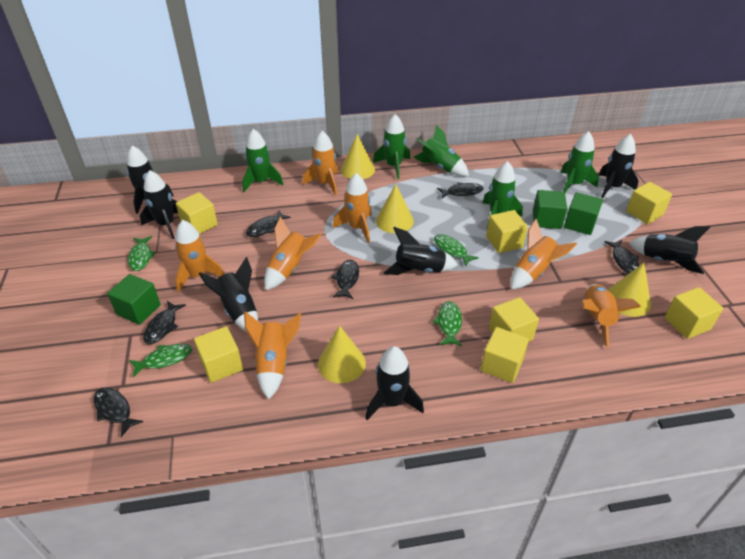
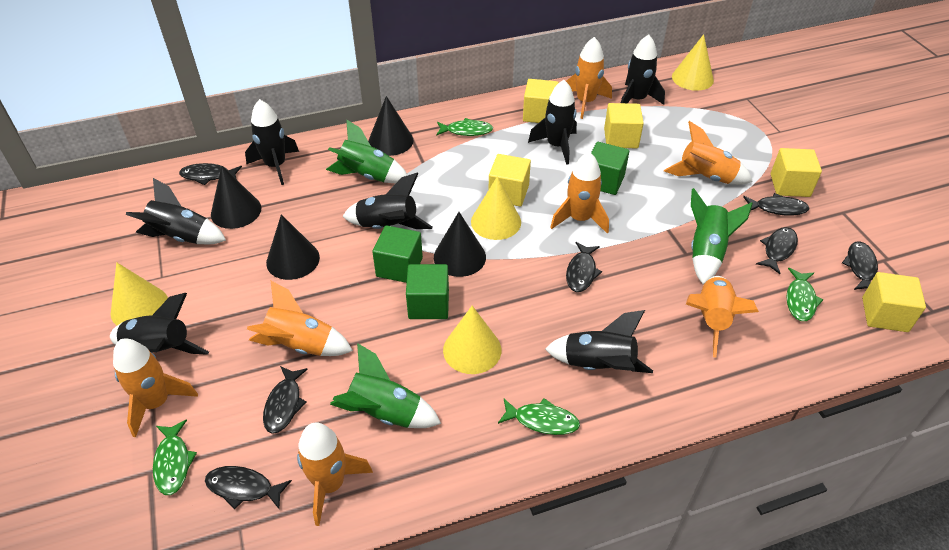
black cone: none = 0 -> [211,166,261,229] [266,214,320,280] [368,96,413,156] [434,212,486,277] = 4
black fish: [94,388,143,437] [143,301,186,344] [246,210,291,237] [331,260,359,299] [437,182,484,198] [605,240,639,274] = 6 -> [179,163,242,185] [205,466,292,510] [263,366,308,434] [566,242,602,292] [743,193,810,216] [756,227,798,274] [842,241,878,290] = 7
green rocket: [242,129,283,192] [373,114,410,179] [413,125,469,176] [483,161,523,229] [560,131,599,193] = 5 -> [326,120,408,183] [330,343,441,428] [691,188,753,284] = 3
yellow cube: [176,192,218,234] [194,326,243,383] [481,327,529,383] [486,210,528,253] [489,297,539,341] [626,182,672,224] [665,287,723,339] = 7 -> [489,154,531,207] [523,79,559,123] [604,103,644,148] [771,148,822,197] [862,272,926,332] = 5

